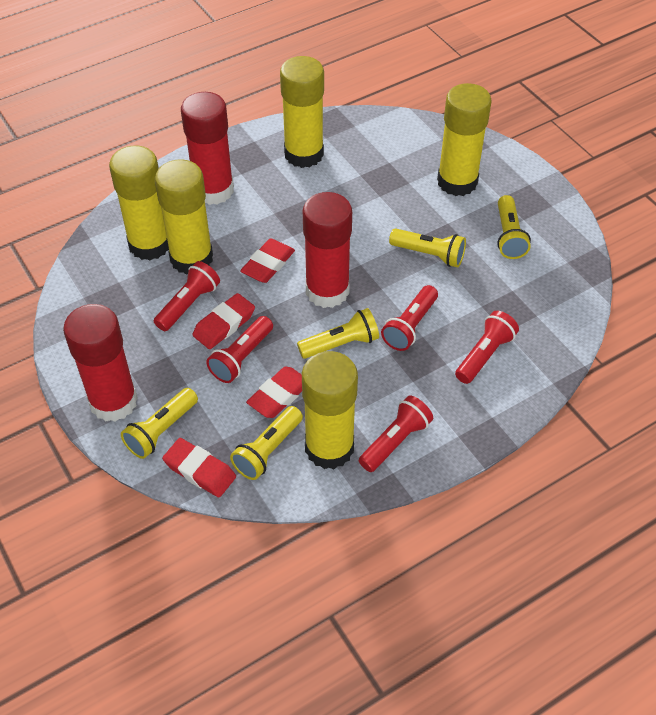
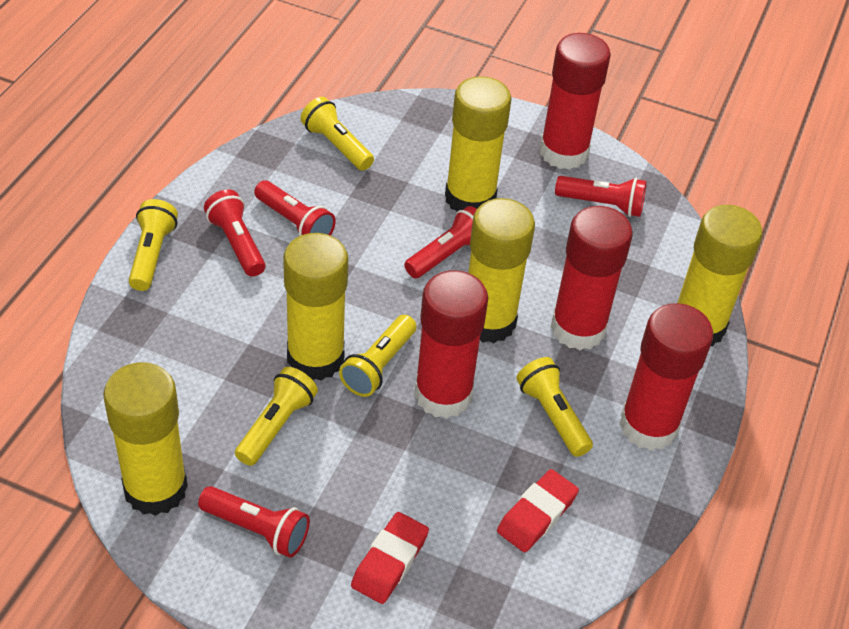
red eraser: [162,438,236,497] [192,293,255,349] [240,239,295,283] [246,367,302,418] = 4 -> [351,512,429,604] [497,469,579,552] = 2
red glue stick: [63,304,138,422] [181,92,234,205] [303,192,352,308] = 3 -> [414,270,488,418] [540,33,611,170] [551,206,633,350] [619,303,713,450] = 4

